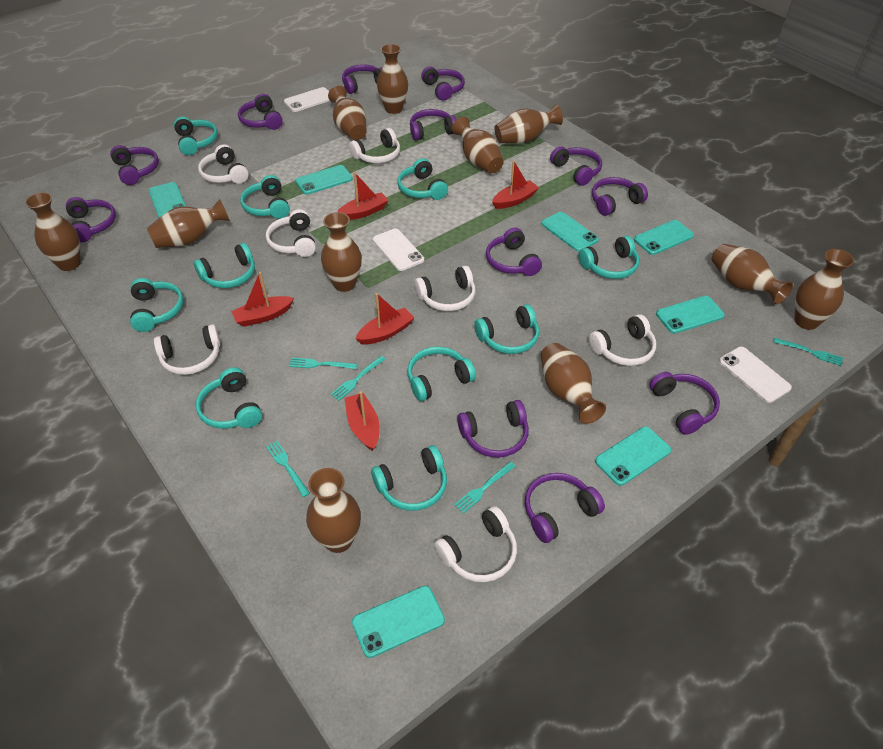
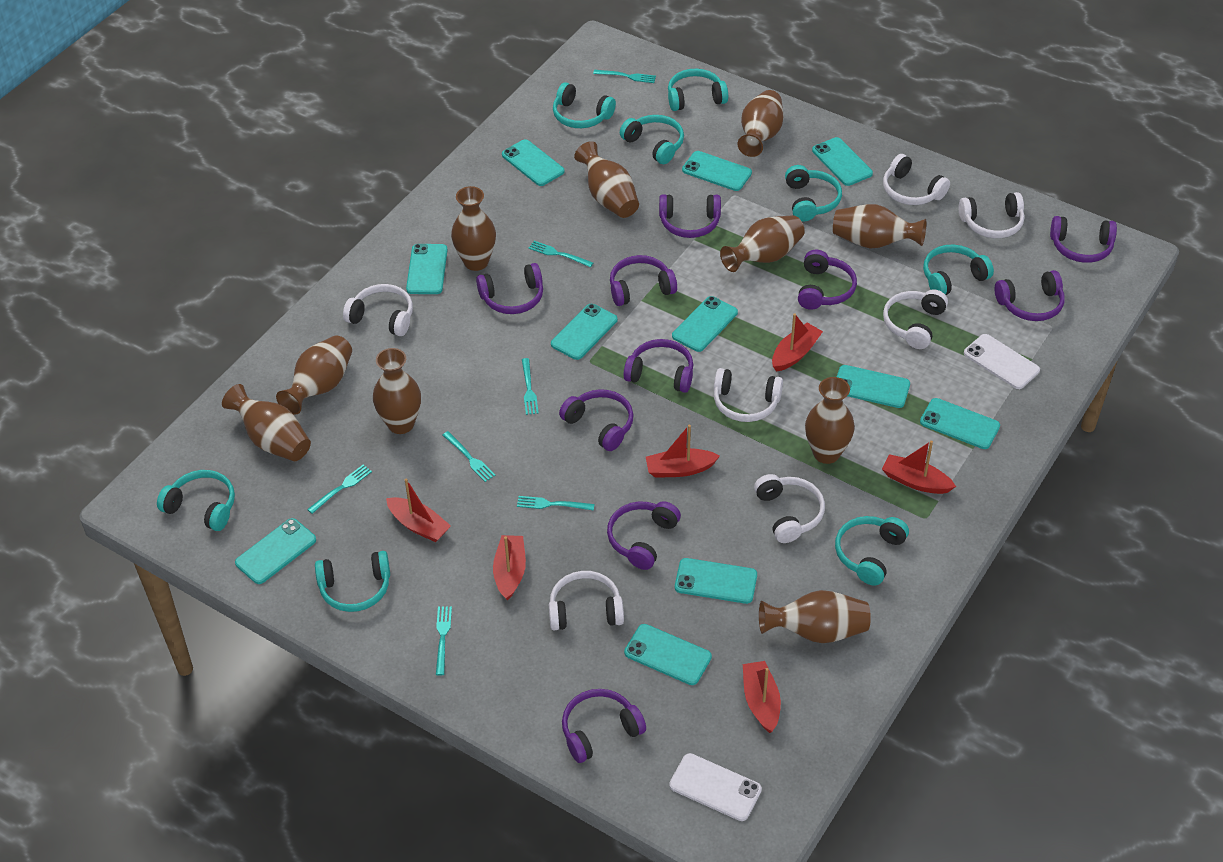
brown vase: [25,192,81,271] [147,199,230,248] [306,468,361,553] [321,212,362,292] [328,86,367,140] [377,44,408,114] [452,117,504,173] [495,105,563,144] [540,343,606,424] [712,244,793,304] [795,249,854,330] = 11 -> [222,384,311,461] [276,335,352,415] [373,348,421,434] [451,186,496,271] [574,141,639,218] [720,215,805,272] [737,90,784,157] [759,590,871,643] [805,377,855,464] [833,204,926,248] = 10
purple headphones: [66,197,116,243] [110,145,159,185] [238,94,283,130] [342,64,382,94] [410,109,457,141] [421,66,465,101] [457,400,529,458] [486,227,542,276] [525,473,605,543] [550,146,602,186] [592,177,648,216] [649,372,720,435] = 12 -> [476,263,543,314] [559,389,633,451] [562,689,646,763] [607,501,681,570] [610,255,677,306] [624,339,693,393] [659,194,721,238] [798,250,857,310] [995,270,1065,321] [1050,216,1117,263] = 10
red boat: [231,272,294,327] [337,172,389,220] [345,391,380,451] [355,293,414,345] [492,160,539,209] = 5 -> [386,479,451,542] [493,535,526,601] [646,425,720,478] [743,661,781,733] [772,313,823,372] [882,440,956,494] = 6
turquoise fork: [266,441,310,497] [289,357,357,369] [330,356,385,401] [454,461,516,514] [773,338,843,366] = 5 -> [307,465,372,514] [436,606,452,676] [442,431,496,482] [517,496,595,511] [522,358,539,415] [529,241,593,267] [593,70,656,83] = 7
turquoise headphones: [130,278,184,332] [174,116,218,155] [194,243,255,288] [196,367,262,429] [240,175,290,219] [371,445,447,511] [398,158,448,200] [407,347,476,401] [474,304,539,354] [579,235,640,279] = 10 -> [157,470,235,531] [315,551,390,612] [553,82,616,128] [620,115,684,164] [668,69,728,111] [785,165,842,222] [835,516,909,585] [923,244,994,295] = 8
turquoise phone: [149,182,186,218] [296,165,353,195] [352,586,445,658] [542,212,599,252] [595,427,671,486] [634,220,694,255] [656,296,725,334] = 7 -> [235,518,316,584] [406,244,447,294] [502,139,564,186] [551,304,618,360] [624,624,712,685] [672,296,738,352] [675,558,757,604] [682,151,752,191] [812,137,873,186] [837,365,910,408] [920,398,1000,449] = 11
white phone: [284,87,330,112] [373,229,424,271] [719,347,792,403] = 3 -> [669,753,762,821] [964,334,1040,389] = 2

